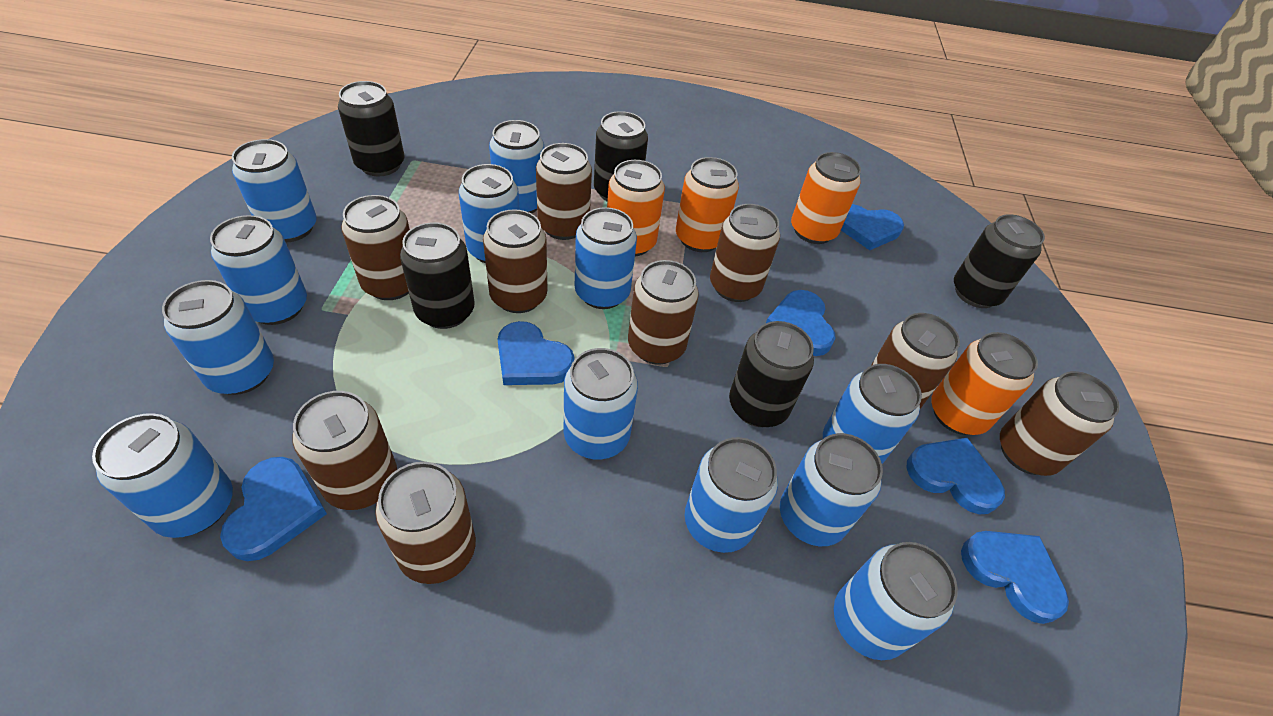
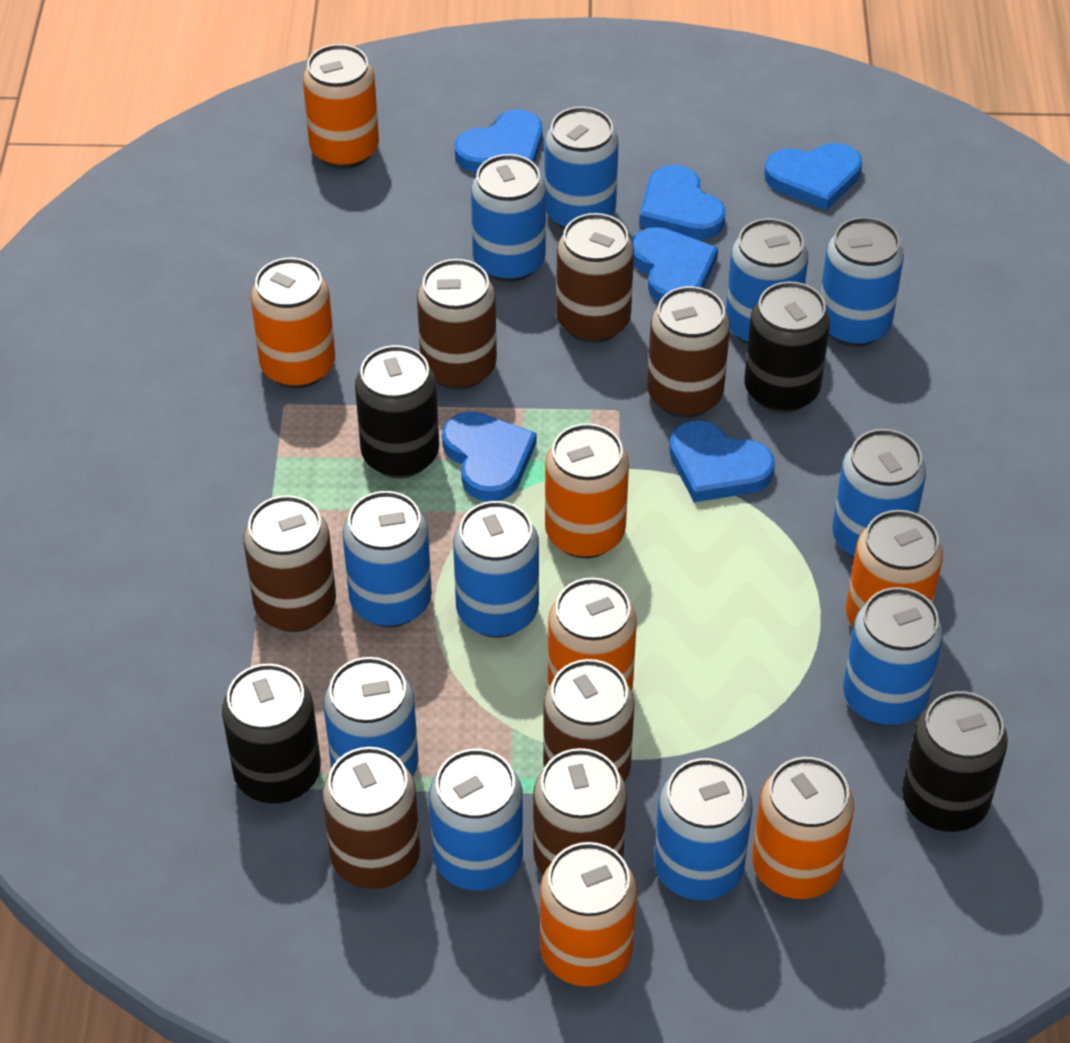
black can: [338,81,404,176] [400,222,475,329] [594,111,648,201] [729,321,814,427] [954,214,1045,308] = 5 -> [222,663,321,804] [355,345,439,478] [744,281,830,413] [902,691,1008,832] = 4
blue can: [92,413,233,538] [162,280,274,395] [210,215,307,325] [232,139,317,242] [459,164,520,263] [489,120,544,214] [564,348,638,459] [575,207,637,309] [685,437,778,553] [780,433,883,546] [823,364,922,464] [834,542,958,660] = 12 -> [324,657,419,777] [343,491,432,627] [429,749,523,890] [453,501,539,638] [471,154,546,282] [544,107,619,229] [654,758,753,900] [726,218,808,345] [821,217,904,347] [832,429,926,558] [843,587,943,726] = 11
brown can: [292,391,397,510] [341,195,410,300] [375,462,476,584] [483,209,547,313] [536,143,592,240] [628,260,699,365] [710,204,780,302] [871,313,960,409] [1000,371,1120,476] = 9 -> [243,495,336,632] [322,747,420,889] [417,259,497,390] [533,748,627,875] [543,659,635,782] [556,213,634,343] [647,286,730,418] = 7
orange can: [607,160,665,256] [676,157,739,252] [791,152,861,244] [931,332,1038,435] = 4 -> [251,258,335,388] [303,44,379,169] [540,842,637,987] [545,423,629,558] [548,578,637,690] [752,757,854,899] [846,510,943,627] = 7

